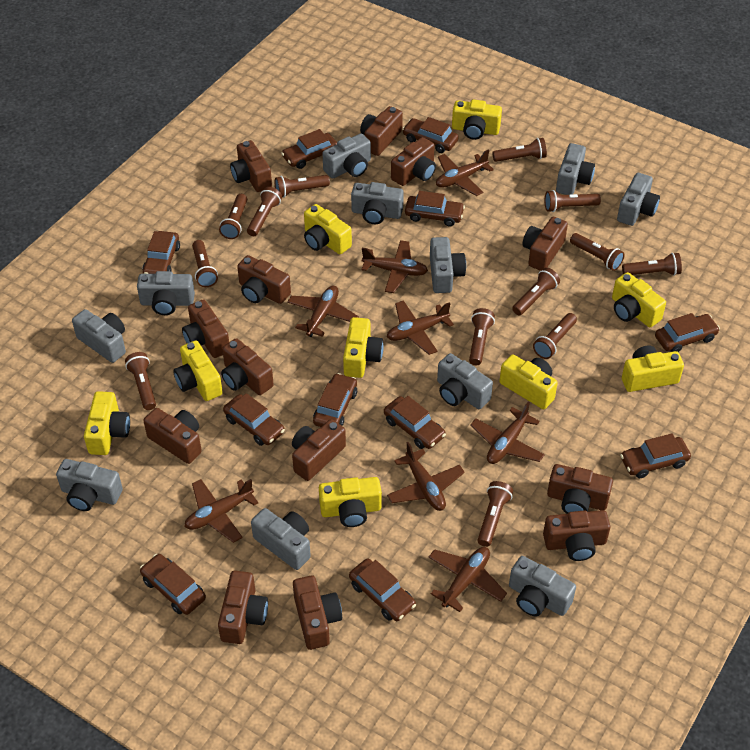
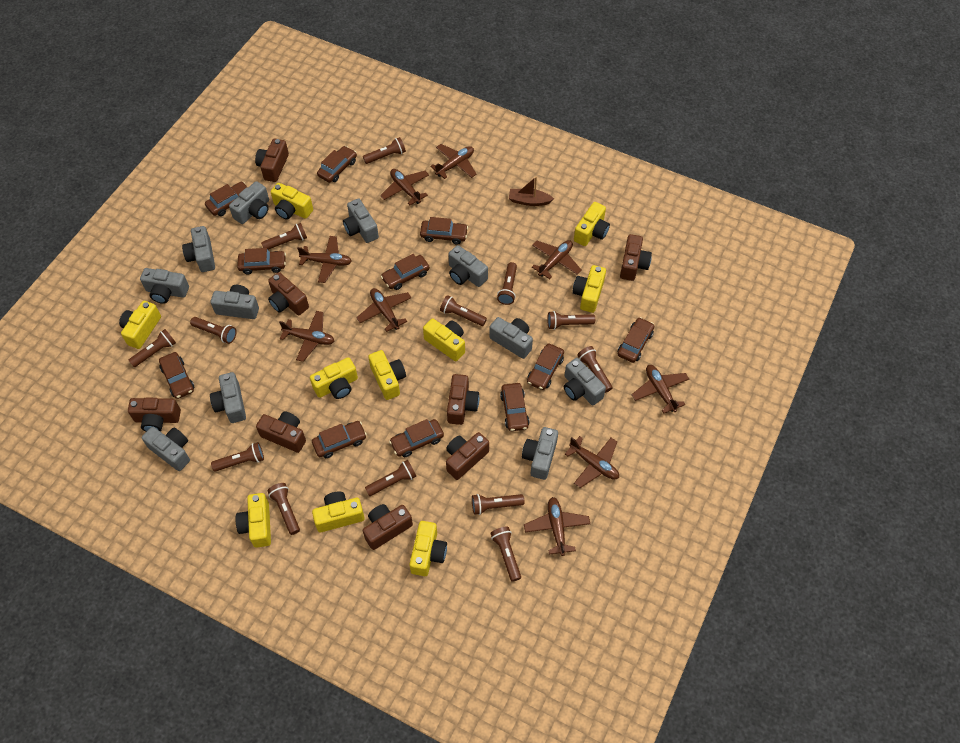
brown boat: none = 0 -> [509,176,554,206] = 1
brown camera: [143,408,202,464] [182,300,229,358] [218,571,268,644] [221,338,274,395] [230,140,272,192] [237,255,291,304] [292,419,346,481] [293,576,342,650] [360,106,403,156] [391,137,436,186] [522,217,568,271] [543,510,610,561] [547,464,613,514] = 13 -> [128,398,181,432] [255,139,289,182] [256,411,306,453] [268,272,309,315] [363,504,413,550] [446,432,489,480] [447,374,479,425] [620,234,652,281] = 8
brown plane: [185,479,258,543] [287,286,359,337] [361,240,428,293] [387,300,454,355] [387,442,465,511] [428,547,507,612] [436,149,494,196] [470,401,545,464] = 8 -> [279,311,334,362] [297,236,352,283] [356,288,412,332] [380,169,429,205] [430,144,477,179] [524,497,590,556] [532,240,581,279] [565,436,619,488] [632,365,689,414] = 9
yellow camera: [84,391,130,455] [173,340,223,401] [304,204,352,254] [319,477,382,527] [343,317,384,378] [452,99,502,140] [500,354,558,409] [612,272,666,327] [622,345,684,392] = 9 -> [119,301,161,349] [235,493,271,548] [271,183,313,220] [310,357,358,399] [312,491,365,532] [368,350,406,400] [409,521,447,576] [423,318,465,361] [573,265,606,313] [574,202,610,246] = 10

